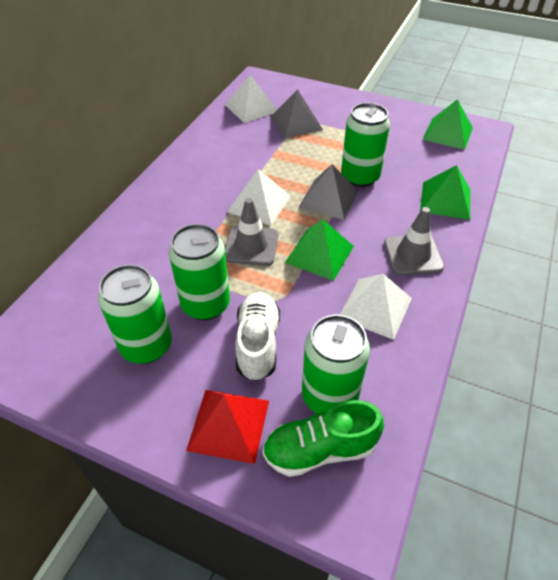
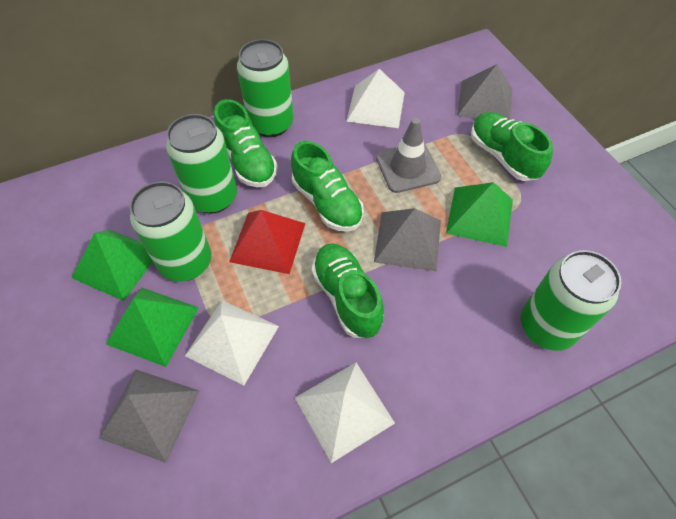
green shoe: [262,400,384,477] = 1 -> [214,99,278,187] [291,141,364,232] [312,243,384,338] [471,112,553,181] = 4
grey pyramid: [271,89,323,138] [298,164,358,220] = 2 -> [99,370,200,463] [374,208,441,272] [457,64,512,120] = 3
grey traffic cone: [225,198,278,266] [384,207,444,275] = 2 -> [376,118,441,193] = 1
white shoe: [235,292,280,381] = 1 -> none = 0

